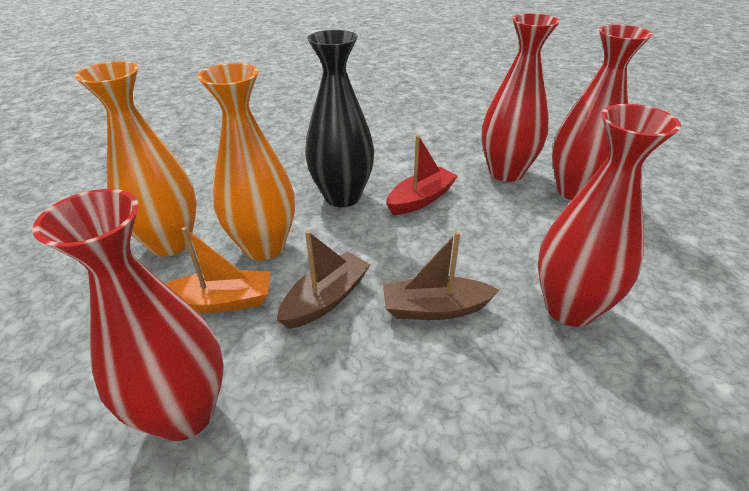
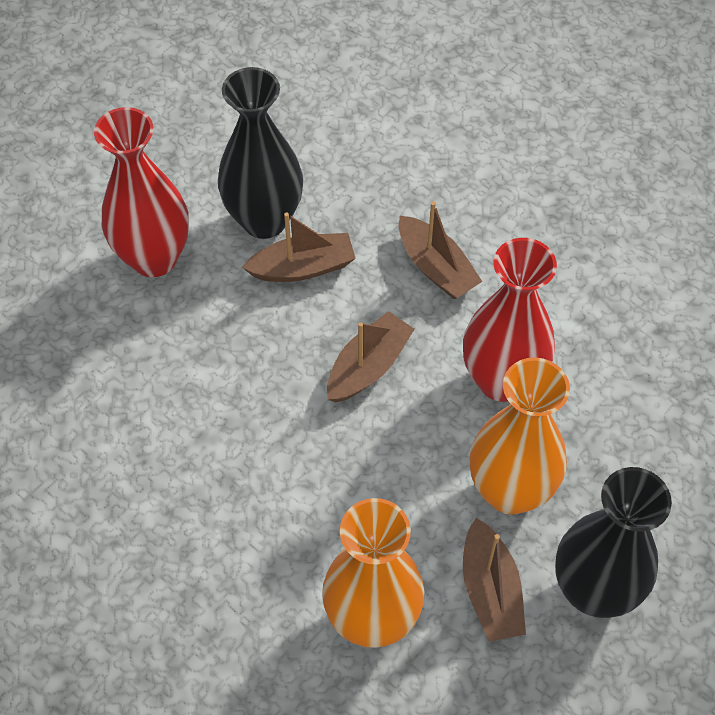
black vase: [305,30,374,207] = 1 -> [218,67,303,239] [555,467,672,618] = 2
brown boat: [277,230,371,329] [383,232,499,320] = 2 -> [242,212,356,282] [327,311,415,402] [399,201,483,299] [463,518,526,642] = 4
orange boat: [166,227,270,313] = 1 -> none = 0
red boat: [386,135,458,215] = 1 -> none = 0
red vase: [32,189,224,441] [481,13,560,182] [538,104,681,327] [552,24,653,200] = 4 -> [94,107,189,277] [463,238,557,402] = 2

